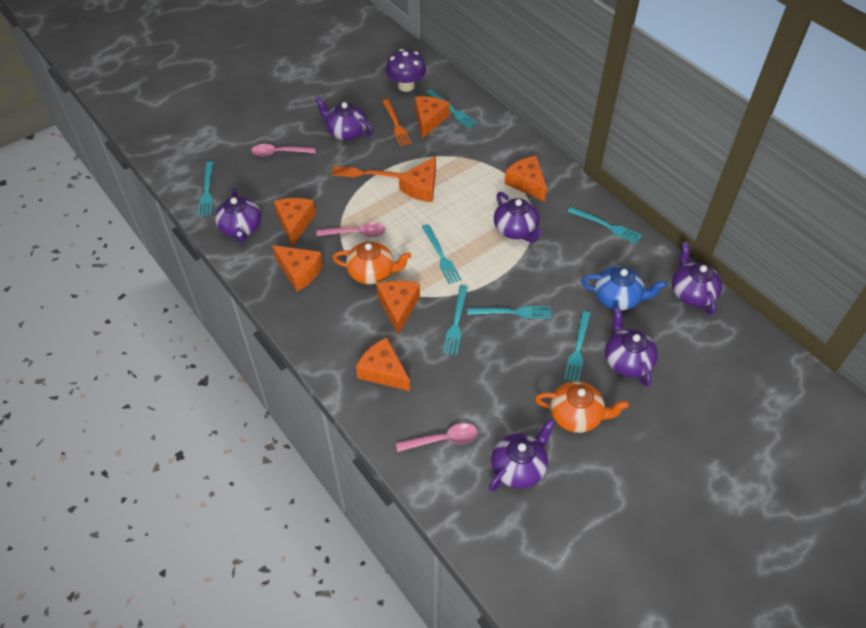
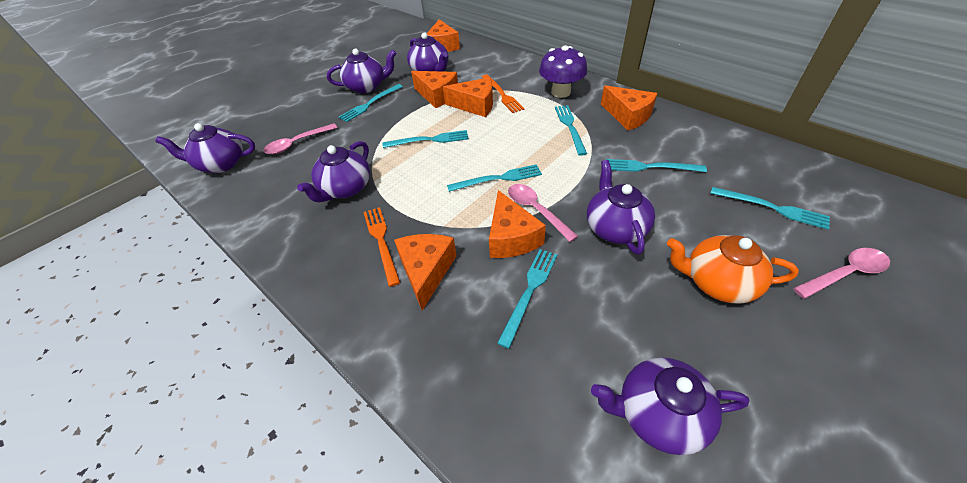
blue teapot: [581,266,667,311] = 1 -> none = 0
orange cheese: [272,245,323,291] [274,198,316,247] [356,338,410,391] [377,281,420,335] [399,156,436,202] [415,96,449,138] [504,156,547,202] = 7 -> [394,234,457,311] [411,71,458,108] [427,19,460,52] [443,77,493,117] [489,190,546,258] [601,85,657,131] = 6
orange teapot: [333,241,411,284] [535,381,629,433] = 2 -> [667,235,799,304] = 1

